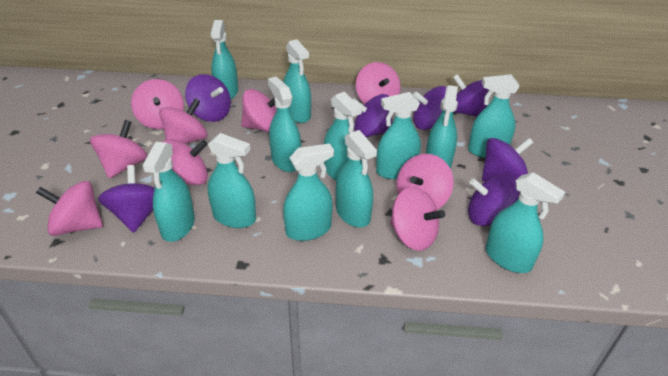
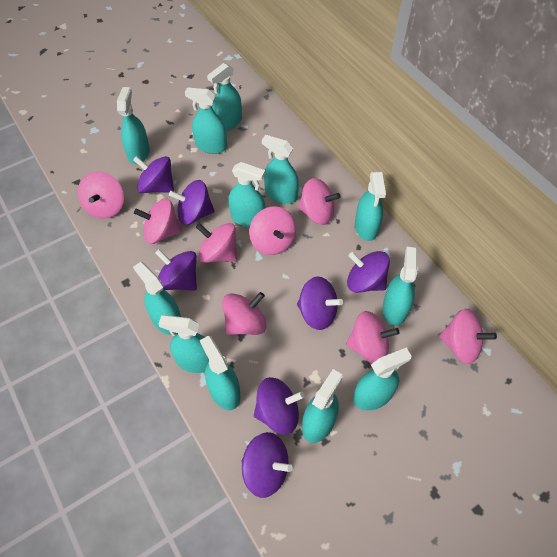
pink spinning top: [36,181,103,236] [90,120,147,178] [131,79,184,129] [159,98,207,144] [163,139,208,185] [241,89,277,132] [356,62,401,104] [390,187,445,251] [396,154,454,209] = 9 -> [77,172,124,219] [134,199,182,244] [196,223,237,263] [222,292,267,335] [249,207,296,255] [298,178,341,225] [346,311,400,364] [439,309,497,364] = 8

